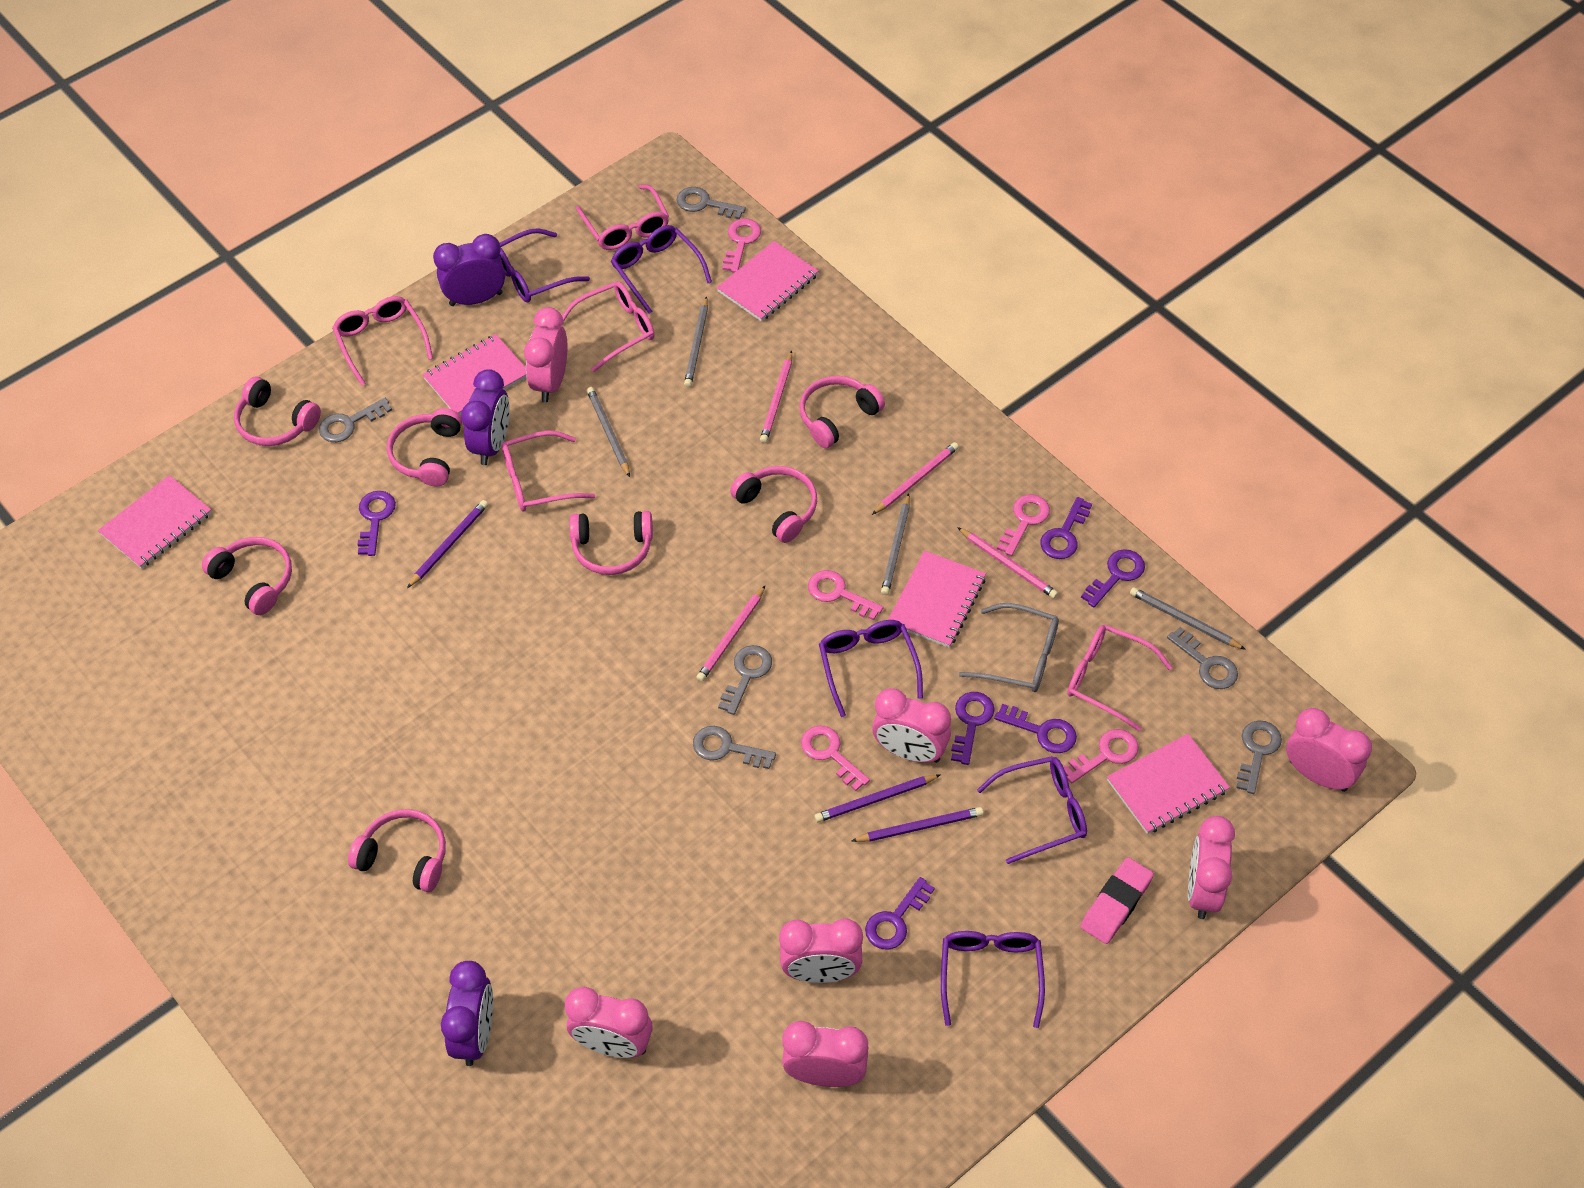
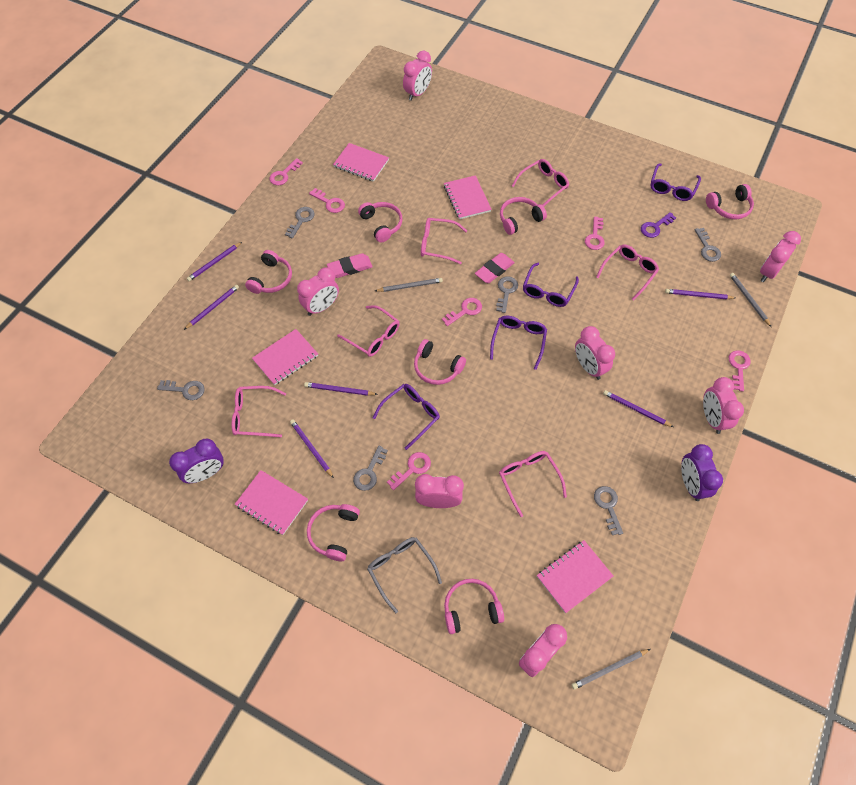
grey pencil: [587,387,630,477] [684,296,708,387] [881,493,910,595] [1130,587,1246,650] = 4 -> [375,278,443,292] [572,649,650,690] [730,273,771,327] = 3
pink eraser: [1080,857,1154,944] = 1 -> [327,253,372,278] [475,253,515,283] = 2
pink glasses: [332,296,433,386] [502,430,595,511] [562,281,655,372] [576,185,669,250] [1067,625,1173,732] = 5 -> [232,386,286,438] [337,305,400,357] [421,218,467,264] [499,451,567,517] [512,159,569,206] [596,244,659,301] = 6
pink key: [723,218,761,273] [801,725,870,791] [808,570,883,620] [997,494,1050,556] [1064,729,1139,783] = 5 -> [269,158,303,185] [309,188,345,213] [387,452,431,490] [442,298,482,326] [585,217,605,250] [729,350,751,391] = 6
pink pencil: [696,586,765,682] [760,351,792,443] [872,442,959,515] [957,527,1058,599] = 4 -> none = 0
purple clock: [433,234,505,306] [441,961,493,1066] [461,369,510,465] = 3 -> [169,439,224,483] [681,444,723,501] = 2
purple glasses: [499,228,590,302] [611,225,712,314] [819,620,923,717] [941,931,1045,1028] [977,756,1087,864] = 5 -> [373,384,440,450] [490,316,547,370] [523,263,579,307] [650,163,701,201] = 4
purple key: [357,491,396,556] [865,877,935,950] [951,692,995,765] [994,704,1077,753] [1040,497,1092,559] [1081,549,1145,607] = 6 -> [641,212,676,238] = 1
purple pencil: [407,500,488,588] [815,775,940,822] [852,807,984,842] = 3 -> [184,285,239,330] [187,242,242,281] [290,419,334,478] [304,382,378,396] [603,390,673,427] [665,289,735,300] = 6

